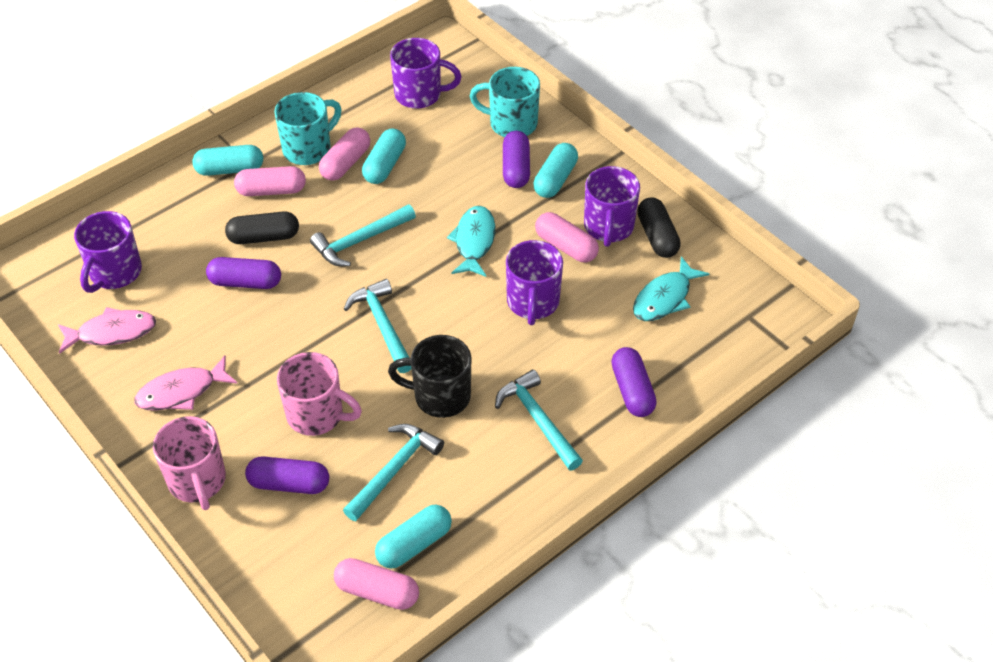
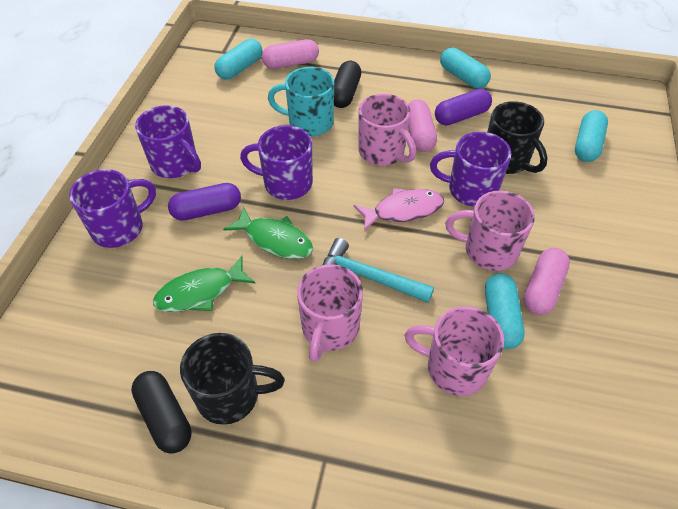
black mug: [388,335,471,418] = 1 -> [180,333,285,425] [487,101,548,174] = 2
green fish: none = 0 -> [153,256,256,312] [223,207,313,259] = 2
pink capsule: [234,166,306,196] [319,128,370,181] [334,558,419,610] [535,212,599,262] = 4 -> [262,39,319,69] [408,100,437,152] [523,248,570,315] = 3
pink fish: [58,307,156,354] [134,356,238,411] = 2 -> [354,188,444,231] = 1
pink mug: [153,416,226,510] [277,352,362,436] = 2 -> [297,264,363,362] [358,94,416,166] [404,306,504,396] [445,190,535,271] = 4
purple capsule: [206,257,281,289] [245,456,329,494] [503,131,530,188] [611,347,657,417] = 4 -> [168,183,241,221] [435,89,492,125] = 2
turquoise fish: [447,206,495,277] [633,256,709,321] = 2 -> none = 0
turquoise hammer: [310,204,416,266] [343,424,444,521] [344,279,412,373] [495,369,583,471] = 4 -> [323,238,434,303] = 1
turquoise mug: [274,92,341,165] [470,67,540,137] = 2 -> [268,67,334,136] = 1

